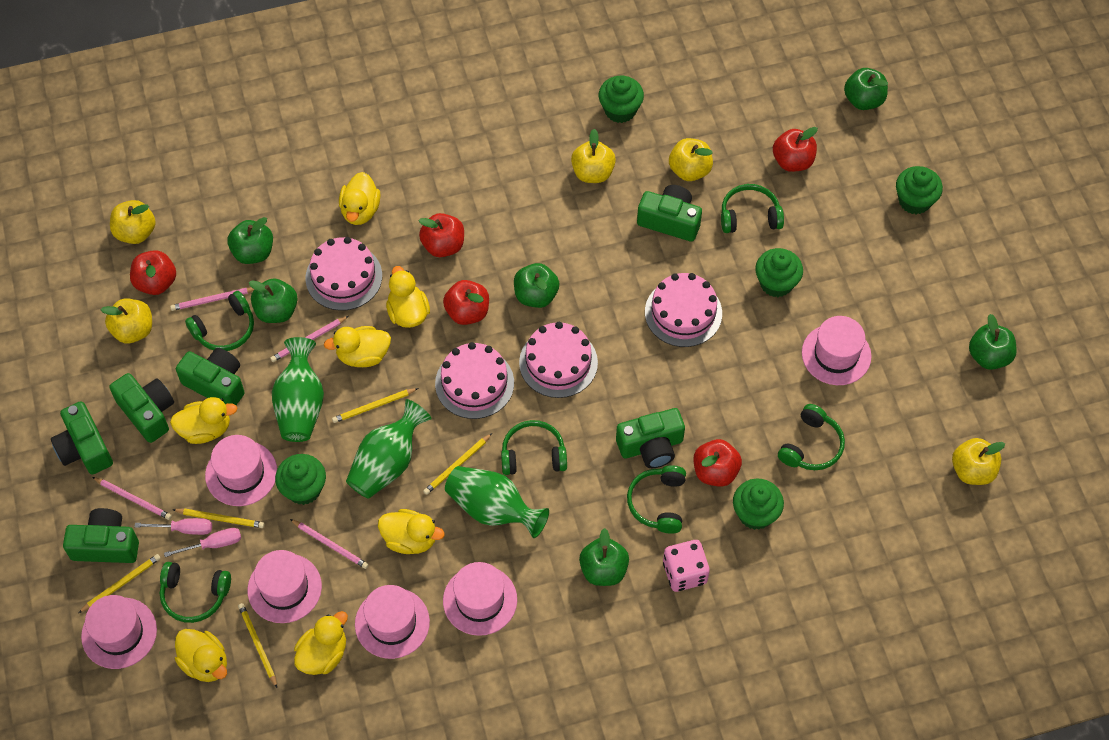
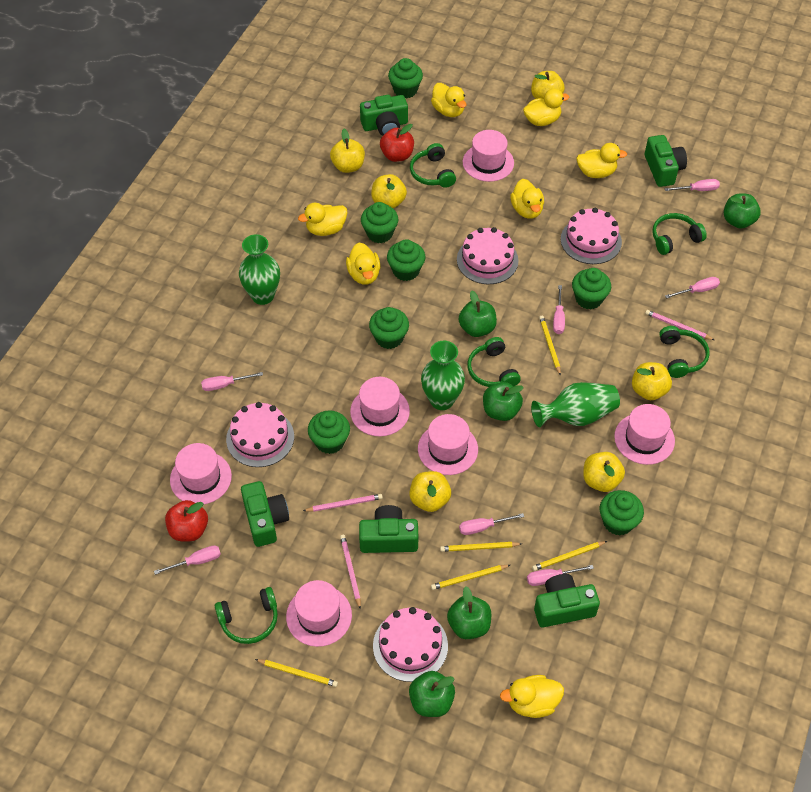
green apple: [228,217,273,264] [249,278,298,323] [514,263,559,308] [579,528,629,586] [844,68,888,110] [969,314,1017,370] = 6 -> [409,671,455,717] [447,587,491,639] [459,291,497,337] [483,382,524,421] [724,193,761,229] = 5
green camera: [51,401,113,475] [63,508,139,563] [109,373,174,443] [176,348,245,405] [616,408,685,468] [637,185,702,242] = 6 -> [241,481,289,547] [359,505,418,553] [360,95,408,136] [534,574,600,627] [645,135,687,187] = 5
green cupcake: [275,454,326,505] [599,75,644,123] [733,479,784,530] [755,248,803,297] [896,166,943,214] = 5 -> [308,410,350,454] [361,202,398,243] [369,307,409,349] [387,239,425,281] [388,58,423,98] [572,268,611,310] [600,490,644,535] = 7
green headphones: [160,562,231,623] [185,291,254,351] [501,420,567,475] [627,465,686,534] [721,184,784,233] [778,404,845,470] = 6 -> [215,587,278,644] [410,143,456,188] [467,337,521,387] [652,213,707,255] [659,326,710,378] = 5
pink dice: [663,540,710,592] = 1 -> none = 0
pink pencil: [92,477,172,520] [170,288,254,311] [270,316,349,362] [290,519,369,569] = 4 -> [303,494,383,512] [340,535,361,609] [645,310,714,340] = 3
pink screwdriver: [134,518,212,535] [164,528,241,557] = 2 -> [154,545,221,575] [201,372,263,391] [459,513,524,535] [527,565,594,586] [553,285,565,334] [665,179,720,191] [665,277,720,299] = 7
red apple: [130,250,176,295] [418,213,464,257] [443,280,489,325] [694,439,742,487] [773,127,818,172] = 5 -> [165,500,208,542] [380,124,414,162] = 2
yellow apple: [101,299,152,344] [110,200,156,244] [571,129,616,183] [669,138,713,181] [952,438,1005,485] = 5 -> [330,129,365,173] [371,174,407,208] [409,471,451,512] [531,71,565,99] [583,452,625,492] [632,362,672,400] = 6

